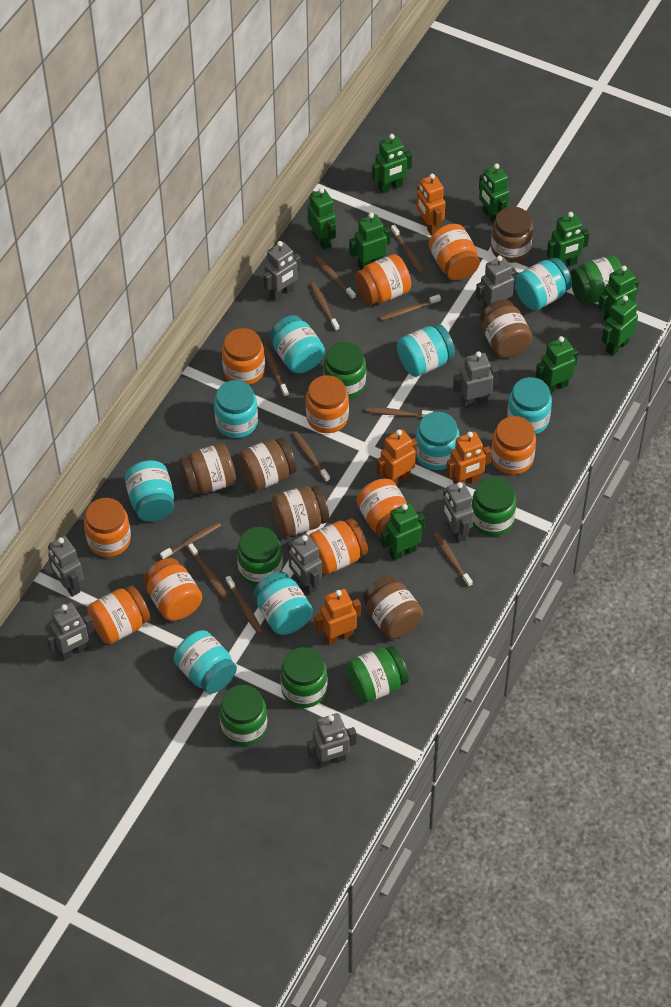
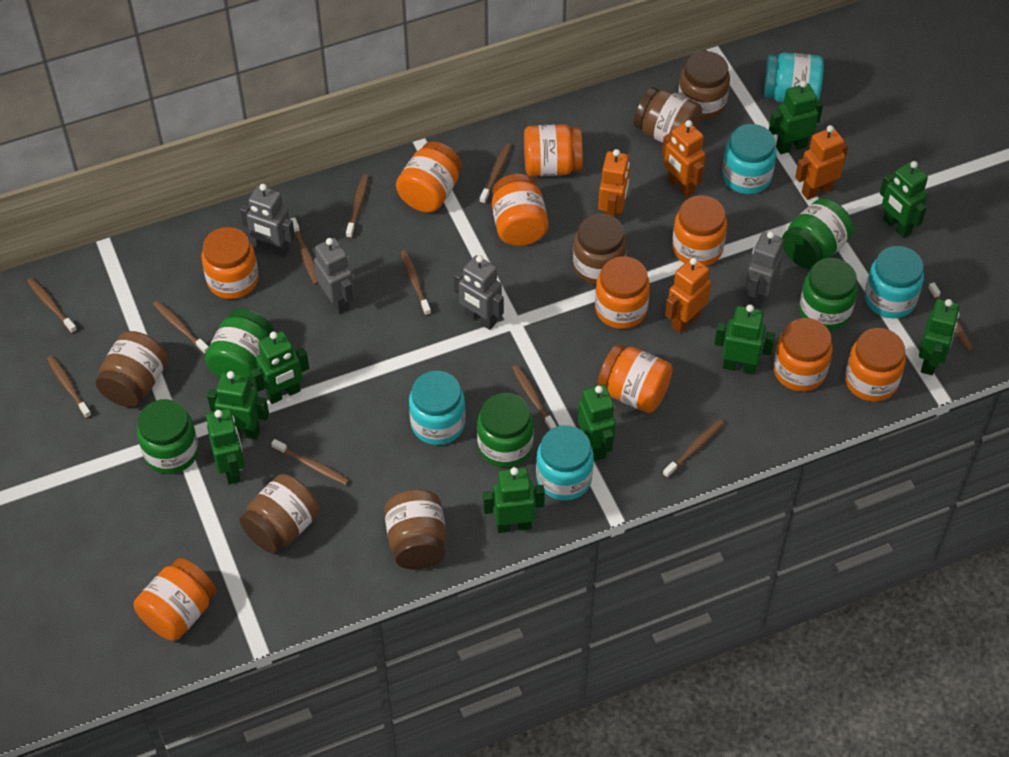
green jar: [219,685,267,746] [237,527,283,586] [280,647,327,708] [324,342,366,399] [346,646,409,703] [471,477,516,536] [570,256,622,304] = 7 -> [137,399,199,474] [205,308,273,382] [477,393,534,468] [782,198,854,269] [799,258,858,331] = 5
grey robot: [46,603,94,660] [48,536,83,597] [263,241,301,301] [287,534,322,594] [307,713,357,768] [442,481,474,542] [453,351,498,408] [476,256,517,310] = 8 -> [240,184,295,257] [314,238,354,315] [454,255,504,330] [745,231,784,308] = 4
turquoise jar: [125,460,174,521] [174,630,237,694] [214,380,258,438] [254,572,313,635] [270,315,325,373] [397,324,455,377] [416,412,459,470] [507,377,552,435] [515,258,572,310] = 9 -> [409,371,466,445] [536,425,594,501] [722,124,776,194] [764,52,824,102] [865,246,924,318] = 5

